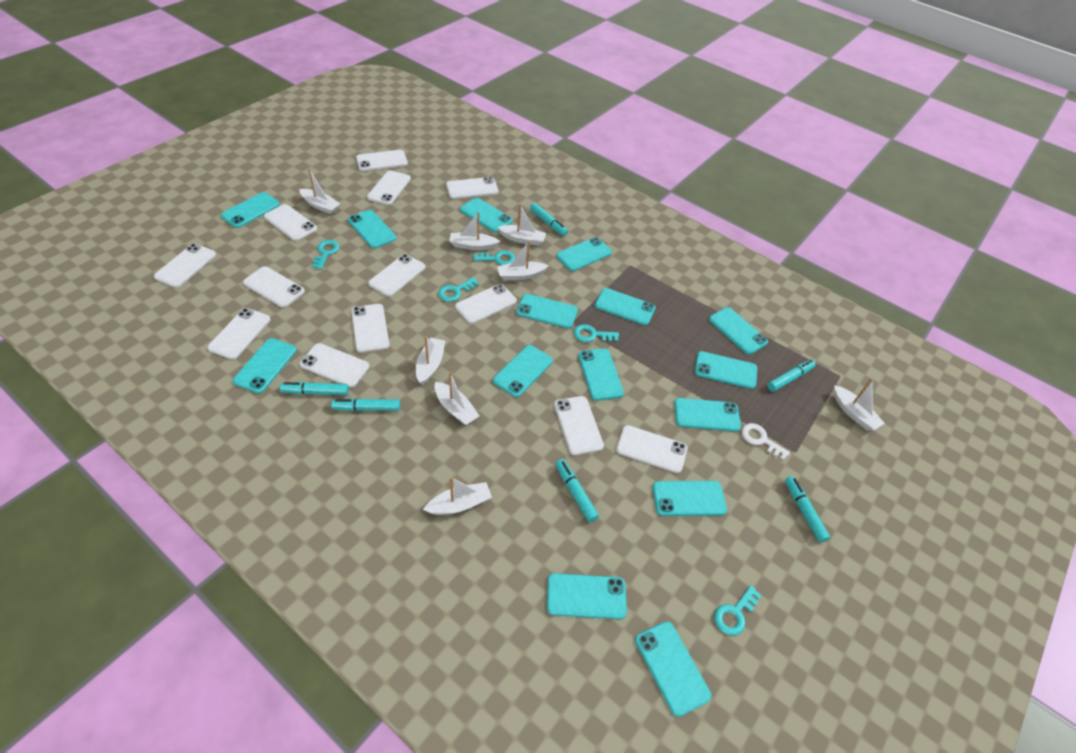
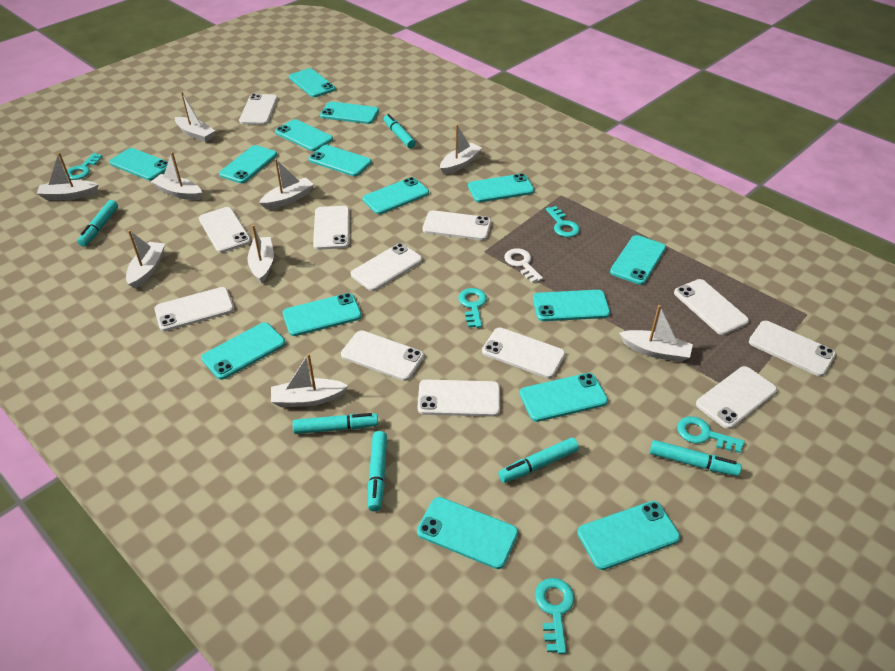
white boat: [299,169,340,214] [416,336,445,385] [423,477,492,515] [435,372,479,425] [449,212,500,250] [497,241,549,280] [498,204,546,246] [834,378,885,430] = 8 -> [37,152,99,200] [126,230,165,289] [151,152,202,200] [175,92,215,142] [247,225,274,283] [259,159,314,209] [271,354,348,407] [440,124,482,174] [619,305,693,362] = 9
white phone: [154,244,216,288] [207,308,271,360] [243,266,305,308] [264,204,317,241] [300,343,370,388] [351,304,389,353] [356,150,408,171] [367,170,411,205] [368,254,425,297] [446,177,498,199] [455,284,517,324] [554,396,604,455] [616,425,687,473] = 13 -> [154,287,234,331] [199,207,251,253] [239,94,278,125] [313,206,349,250] [341,330,424,381] [351,243,422,291] [417,380,500,417] [422,210,491,240] [482,328,565,379] [674,279,749,335] [696,366,777,429] [749,321,836,376] = 12

